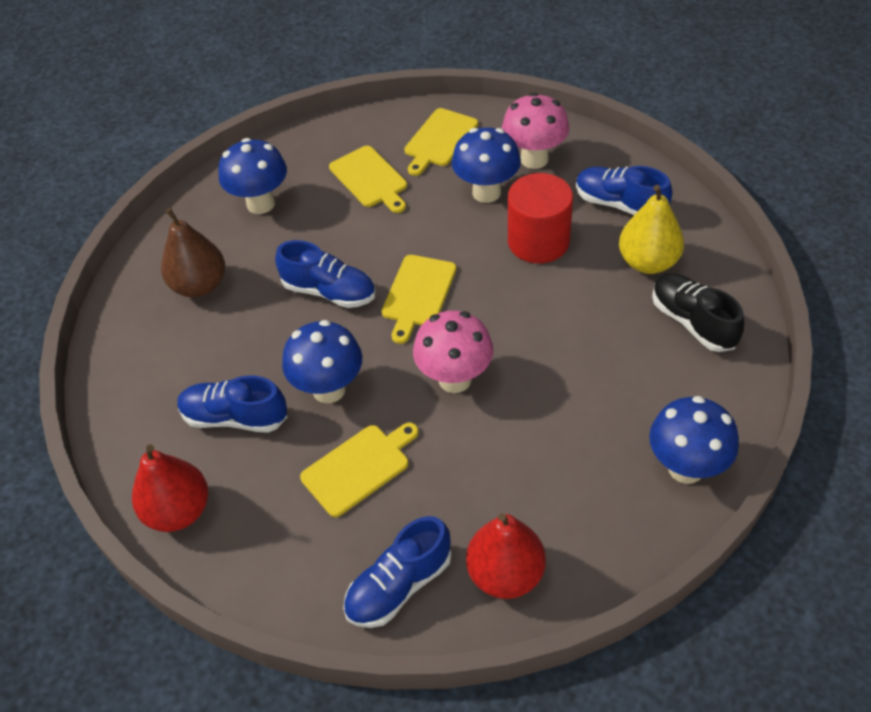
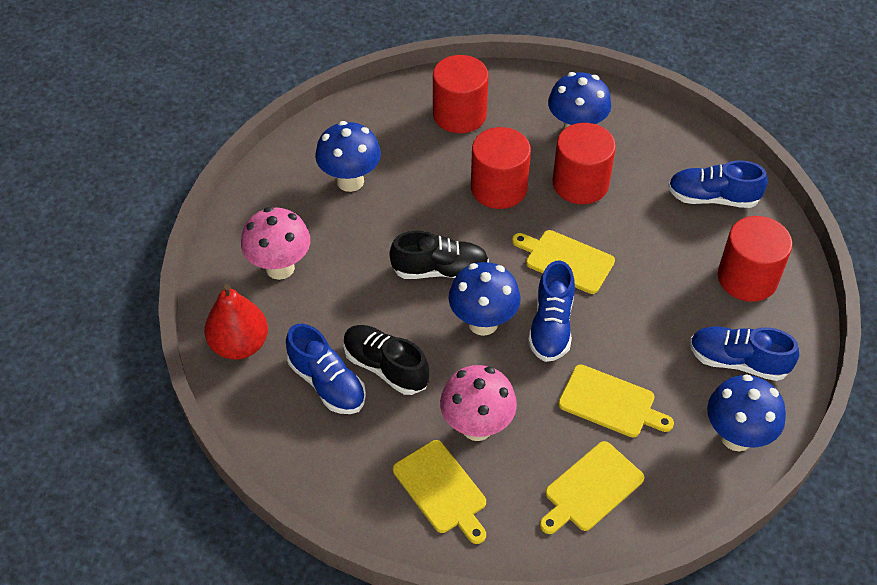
black shoe: [652,273,745,352] = 1 -> [343,325,429,395] [389,231,489,279] = 2
brown pear: [161,208,225,298] = 1 -> none = 0
red cylinder: [508,173,573,263] = 1 -> [433,55,488,133] [471,127,531,209] [553,123,616,204] [718,216,793,302] = 4
red pear: [132,445,208,532] [466,513,546,599] = 2 -> [204,284,268,360] = 1
yellow pear: [619,185,684,274] = 1 -> none = 0

